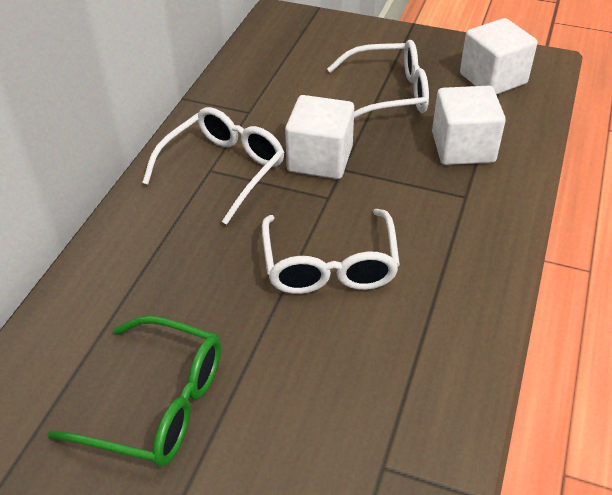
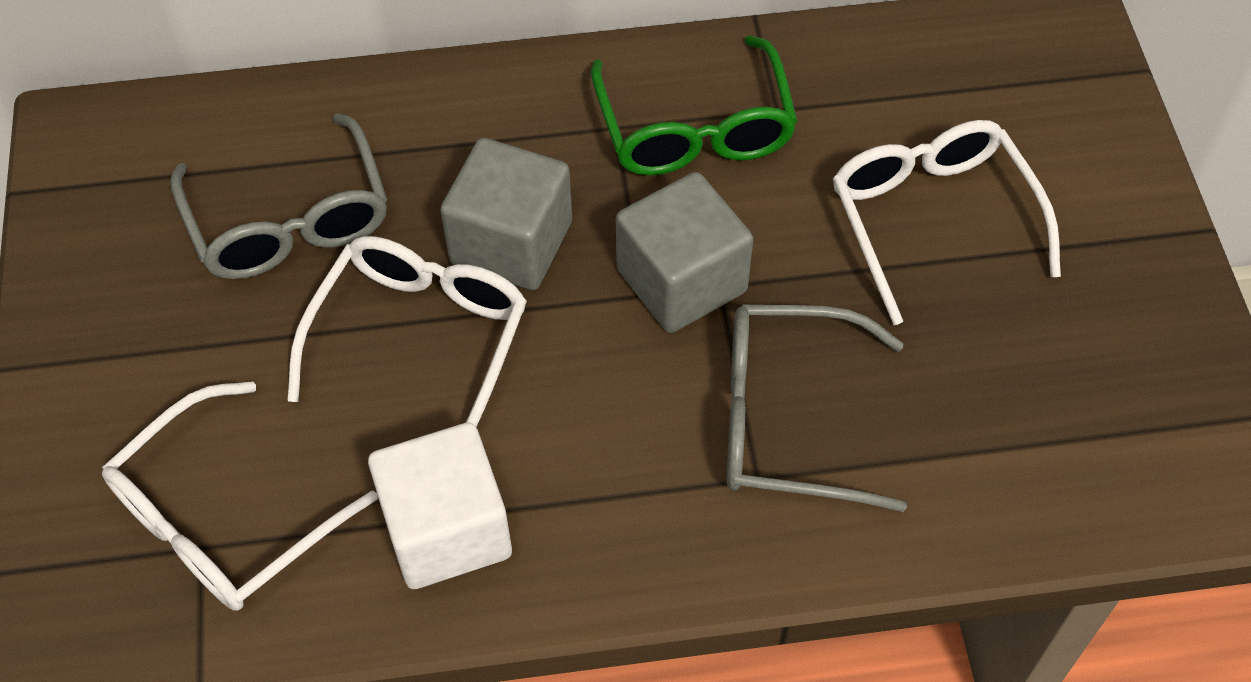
grey cube: none = 0 -> [440,138,572,290] [616,172,753,333] = 2
grey glasses: none = 0 -> [170,113,387,279] [727,304,907,512] = 2
white cube: [285,95,354,179] [432,86,506,165] [460,18,537,95] = 3 -> [368,423,512,589] = 1

